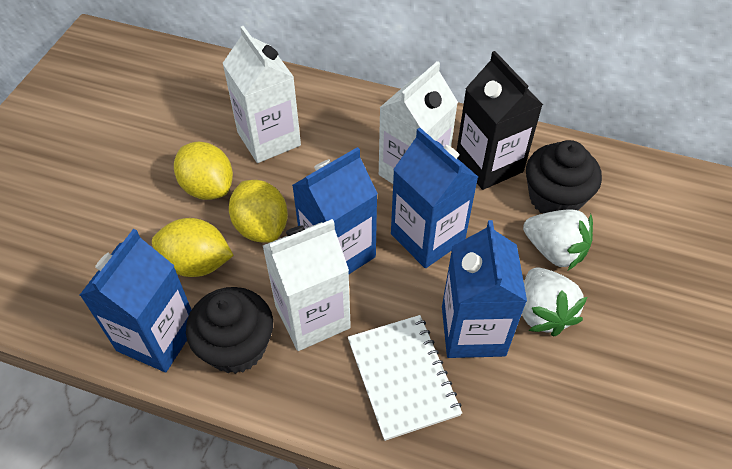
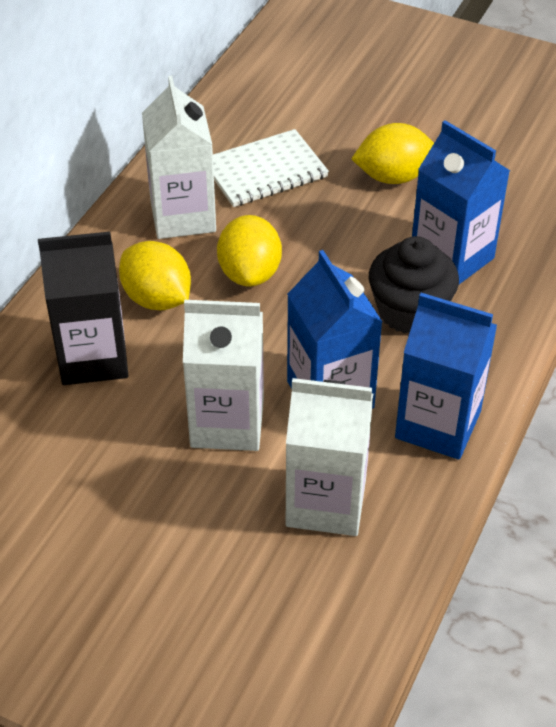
black cupcake: [186,287,273,374] [526,140,602,213] = 2 -> [369,236,459,334] = 1
blue carton: [80,229,191,372] [292,147,378,274] [391,127,478,268] [442,220,527,358] = 4 -> [287,250,382,409] [395,293,497,460] [412,120,510,284] = 3
white strawberry: [522,267,587,336] [523,209,593,270] = 2 -> none = 0

